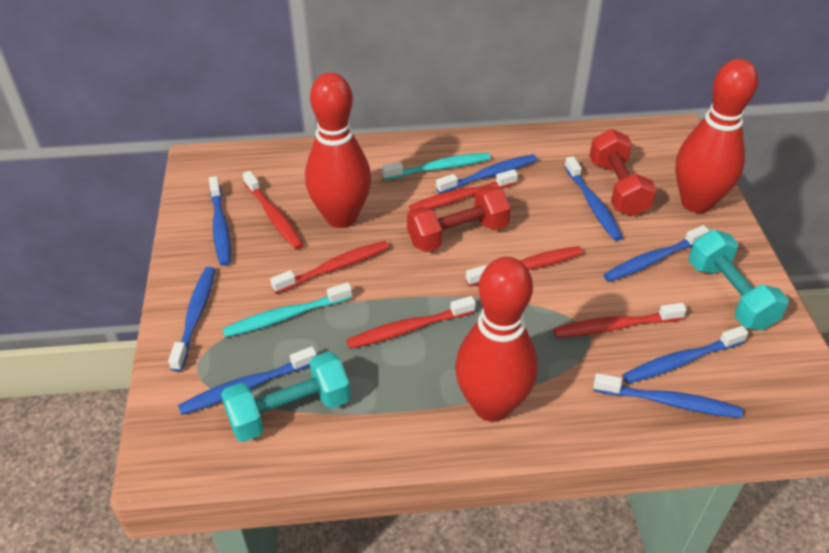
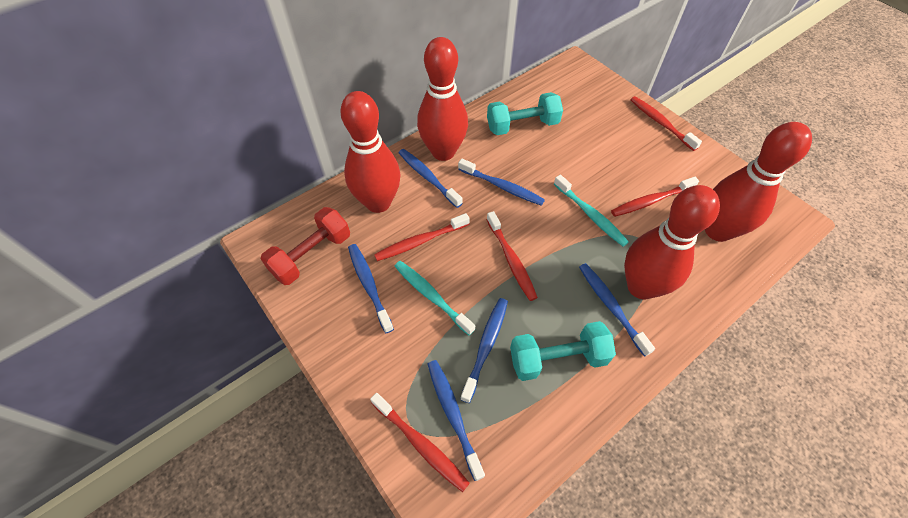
blue toothbrush: [168,267,215,372] [178,346,317,415] [209,176,231,266] [436,154,537,194] [564,156,623,241] [593,373,743,418] [603,225,709,282] [622,326,748,384] = 8 -> [348,244,394,333] [399,149,463,208] [428,360,485,481] [458,159,545,206] [460,298,508,403] [579,263,655,357] = 6
red bowling pin: [305,72,371,228] [455,257,538,422] [675,59,758,213] = 3 -> [340,91,401,213] [417,37,468,161] [624,185,720,300] [705,122,812,242] = 4
red dumbbell: [407,186,511,252] [590,129,657,216] = 2 -> [261,207,350,285] = 1
red toothbrush: [243,171,304,250] [270,241,389,294] [346,296,476,349] [409,169,518,210] [466,246,583,287] [553,303,687,338] = 6 -> [370,393,470,492] [374,213,470,261] [486,211,538,301] [611,177,699,217] [630,96,702,151] = 5

